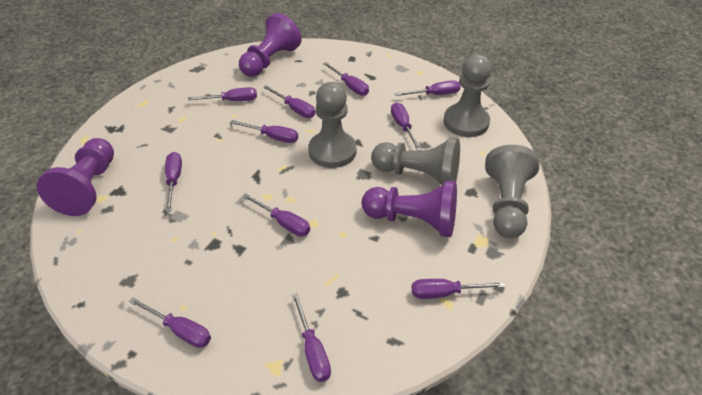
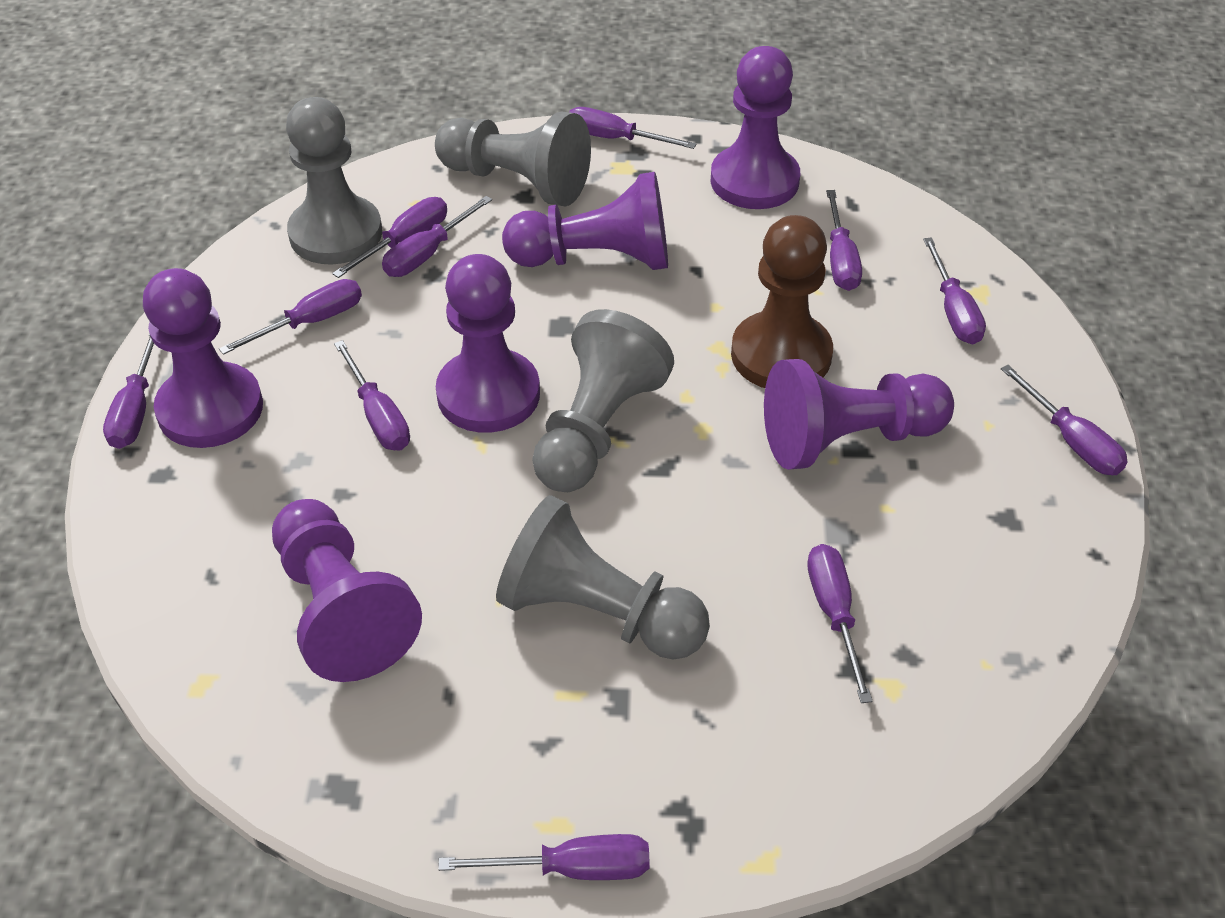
brown pawn: none = 0 -> [731,215,833,388] = 1
purple pawn: [37,138,114,216] [239,13,302,77] [362,181,457,237] = 3 -> [143,268,263,448] [272,499,422,682] [436,254,540,433] [502,172,668,270] [710,46,800,209] [764,359,954,470] = 6

